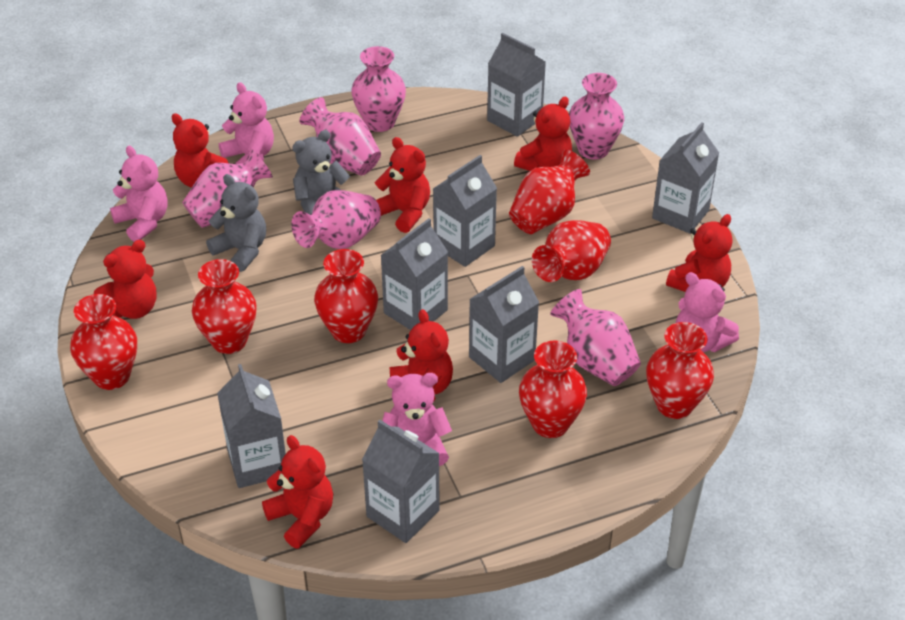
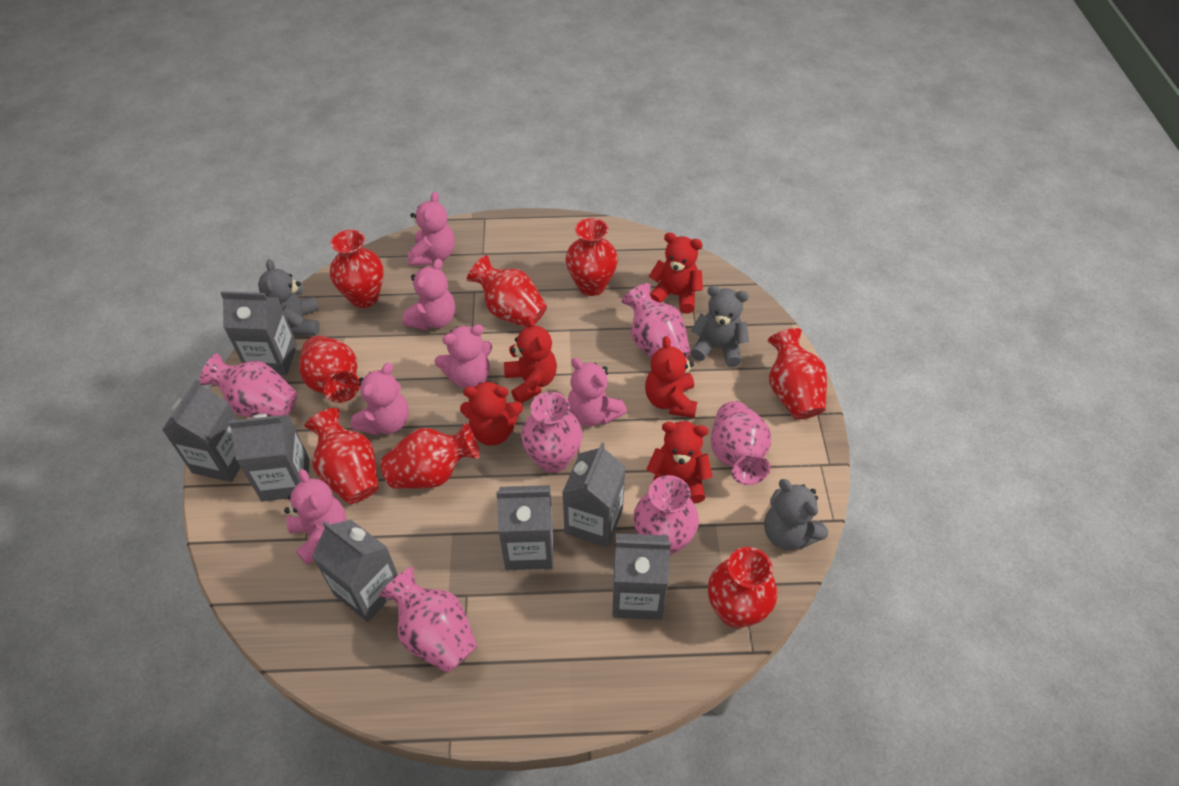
grey teddy bear: [206,174,266,272] [292,130,350,215] = 2 -> [258,259,320,336] [691,286,749,367] [764,479,828,550] = 3
pink teddy bear: [110,146,168,242] [219,82,274,164] [382,373,452,466] [676,272,739,352] = 4 -> [284,469,347,565] [351,362,409,435] [402,259,455,330] [408,192,455,266] [434,325,492,388] [568,358,627,426] = 6
red teddy bear: [94,240,157,319] [171,113,230,188] [262,435,333,549] [375,137,430,233] [390,309,453,402] [514,96,572,171] [666,214,732,292] = 7 -> [460,380,523,446] [504,316,557,403] [645,336,697,418] [646,421,713,503] [649,232,703,314] = 5
red vase: [70,294,137,390] [192,259,257,354] [314,249,378,343] [509,150,590,234] [519,340,587,438] [532,220,611,282] [646,322,714,419] = 7 -> [299,336,360,403] [305,408,379,504] [330,229,384,308] [380,423,480,489] [467,255,547,328] [566,218,618,296] [708,547,777,628] [768,328,827,420] = 8

